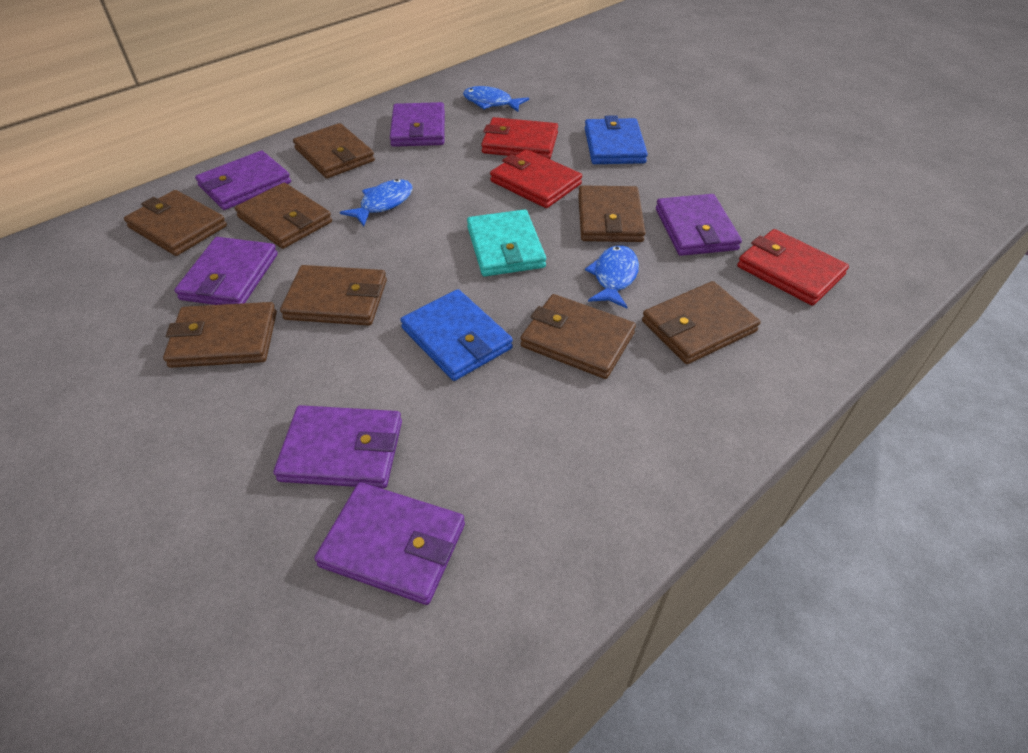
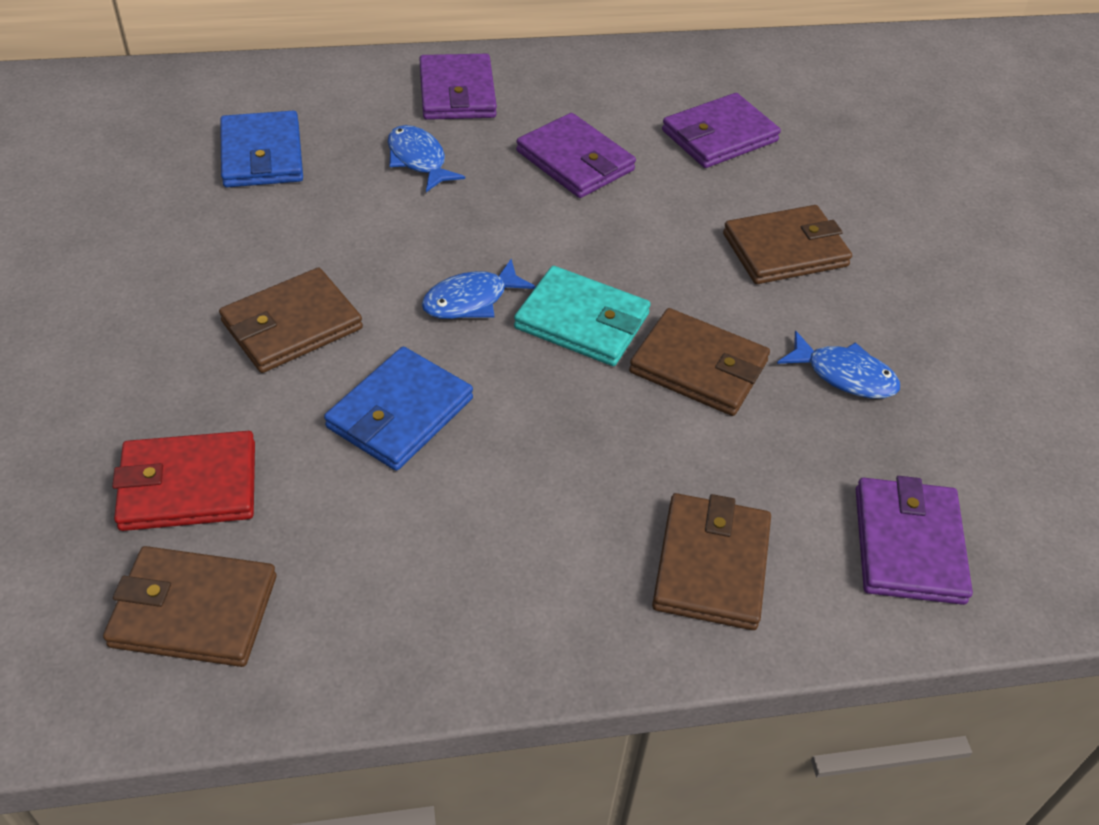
brown wallet: [124,190,227,256] [163,302,277,368] [235,183,332,249] [280,265,387,326] [293,123,375,178] [521,294,636,379] [578,185,646,242] [642,281,761,364] = 8 -> [103,546,276,667] [219,268,363,373] [629,308,770,416] [652,493,771,630] [723,205,852,284] = 5
purple wallet: [175,237,278,305] [195,151,291,210] [273,405,402,489] [314,482,465,605] [390,102,445,147] [656,194,742,256] = 6 -> [419,54,497,120] [516,113,636,198] [662,93,781,168] [856,476,973,605] = 4
red wallet: [481,117,558,159] [490,149,582,208] [737,229,849,306] = 3 -> [112,431,255,531] = 1

